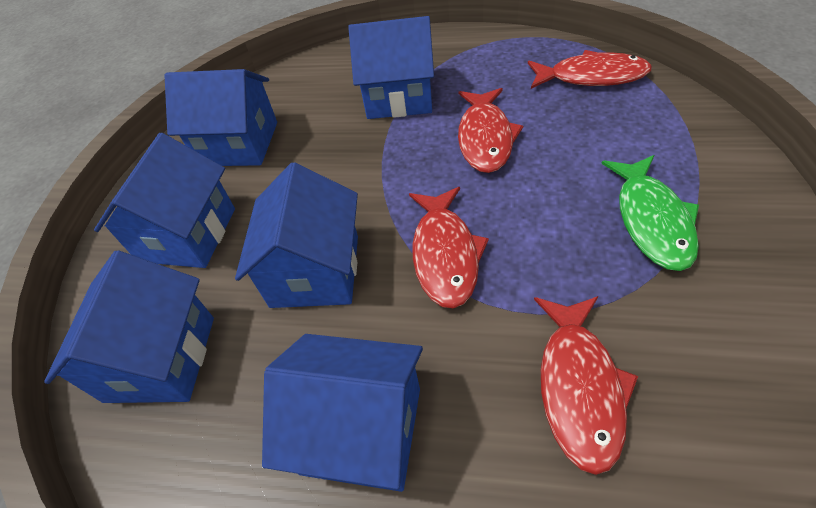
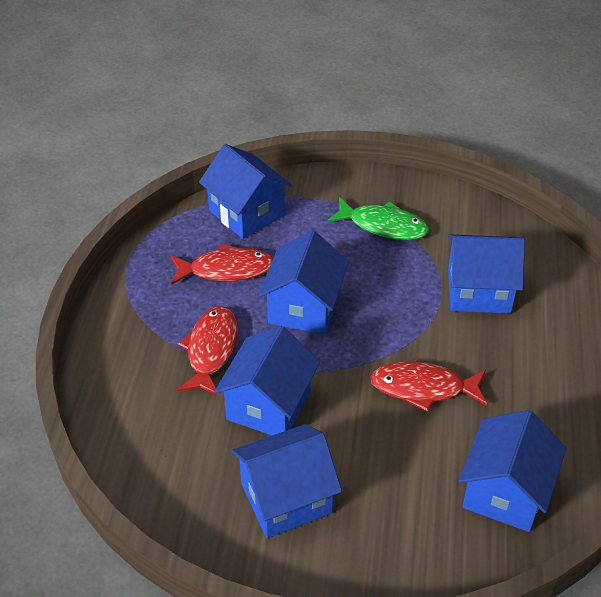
red fish: [409,187,489,308] [458,88,523,173] [528,50,652,89] [534,296,638,475] = 4 -> [171,244,273,285] [177,306,238,396] [370,361,487,412] = 3

